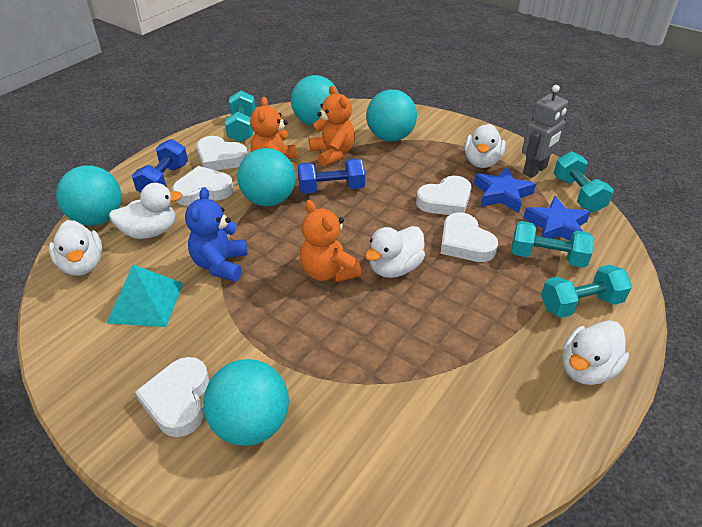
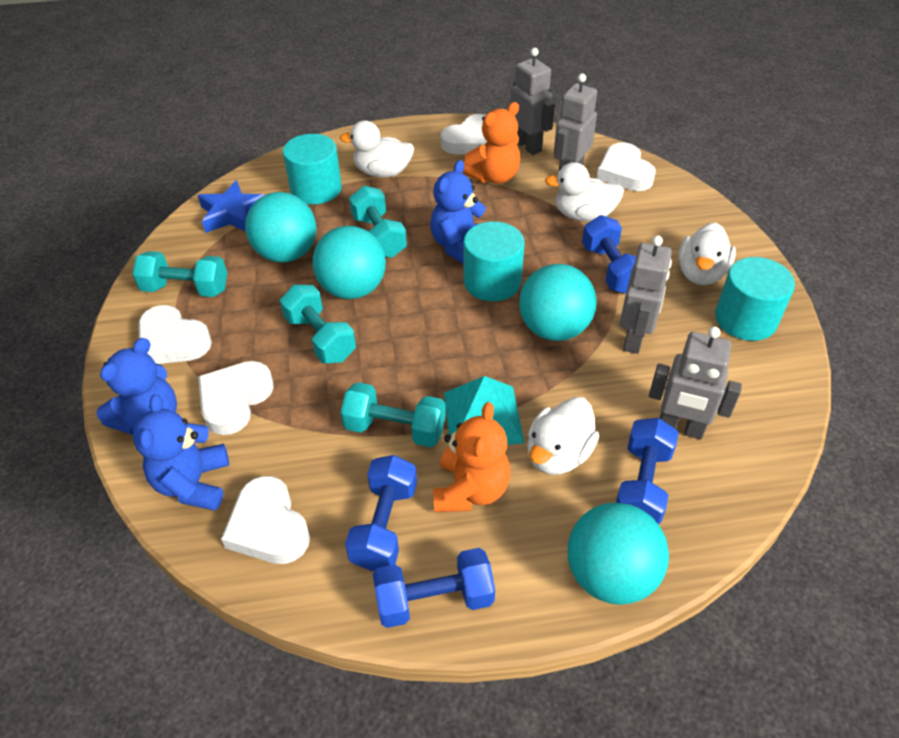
blue dumbbell: [132,139,188,193] [298,159,365,194] = 2 -> [345,455,417,571] [373,548,495,628] [582,215,636,294] [616,418,679,525] = 4
blue star: [474,167,536,213] [523,196,591,241] = 2 -> [198,180,264,233] = 1
blue teddy bear: [185,187,248,282] = 1 -> [96,338,177,435] [133,394,229,511] [430,160,486,264] = 3
grey robot: [522,85,568,178] = 1 -> [510,48,555,155] [554,73,597,171] [620,235,672,354] [649,326,742,439] = 4
orange teddy bear: [250,97,297,170] [300,200,361,283] [309,85,355,167] = 3 -> [433,402,510,512] [462,102,520,184] = 2
turquoise ball: [56,166,122,226] [203,359,289,446] [238,148,296,206] [291,75,339,126] [366,90,417,141] = 5 -> [245,192,316,262] [313,226,386,299] [519,264,597,341] [568,502,669,605] = 4
turquoise cylinder: none = 0 -> [283,134,342,204] [463,221,524,301] [715,257,795,341] = 3
white duck: [49,220,103,276] [109,183,183,239] [365,226,425,278] [464,124,506,168] [562,320,629,385] = 5 -> [340,120,414,178] [527,397,599,475] [545,162,624,221] [678,223,736,285] = 4

